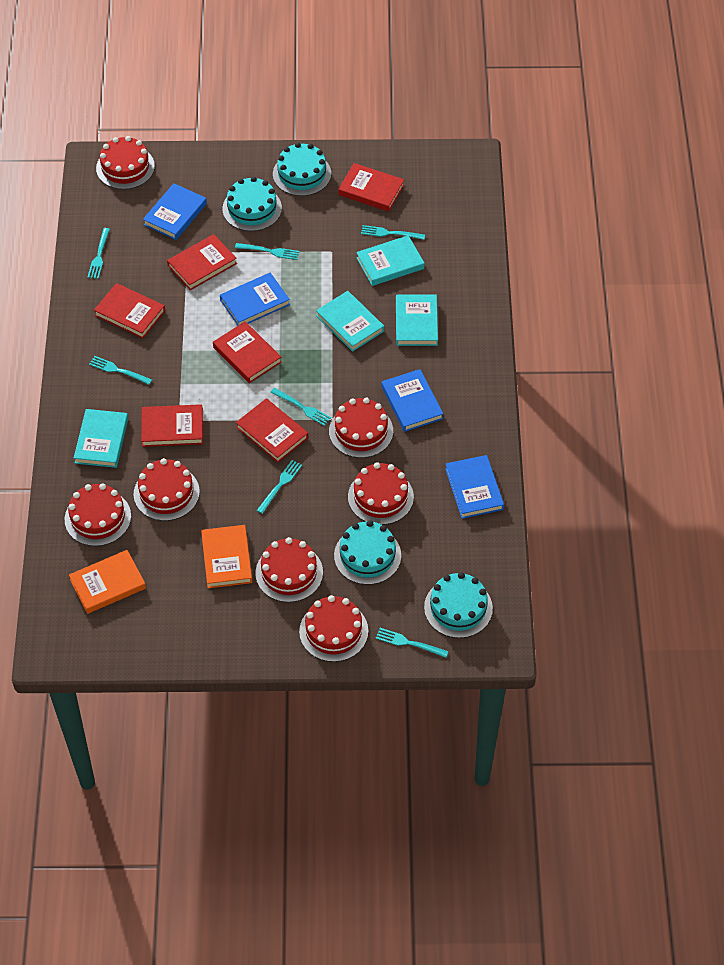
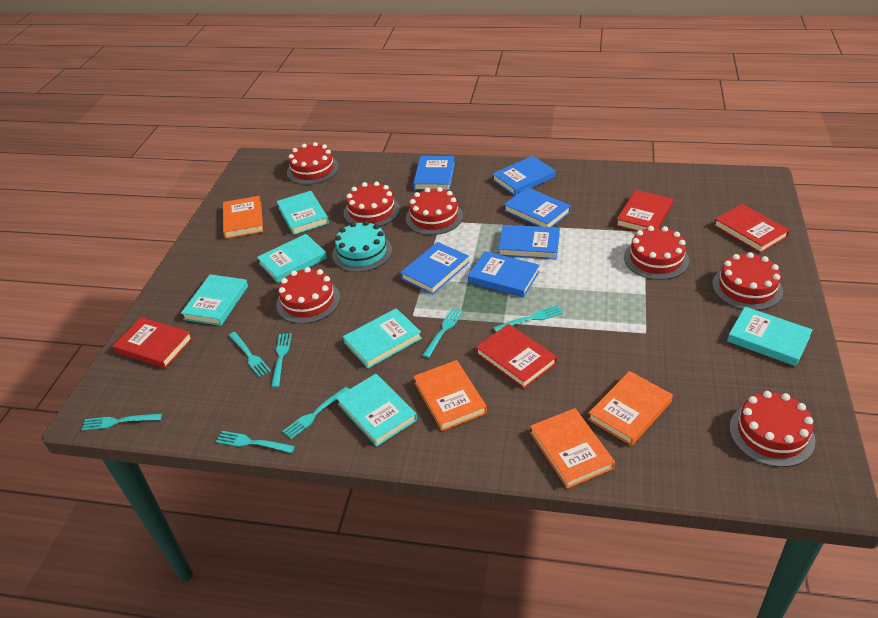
blue book: [143,183,207,240] [220,273,290,325] [382,369,443,432] [445,455,504,519] = 4 -> [400,242,469,294] [413,156,455,191] [468,251,540,297] [493,156,556,196] [498,225,560,260] [504,187,571,227] = 6
orange book: [69,550,146,614] [201,525,252,588] = 2 -> [223,196,263,239] [413,360,487,431] [530,408,615,489] [588,371,673,446] = 4
red book: [94,283,165,339] [141,404,203,447] [167,234,237,290] [213,321,282,383] [236,398,308,463] [338,163,404,212] = 6 -> [113,317,193,369] [476,324,557,389] [616,190,673,231] [714,204,790,253] = 4
turquoise book: [74,409,128,468] [316,291,384,352] [356,235,425,286] [396,295,438,346] = 4 -> [181,274,248,326] [257,234,327,283] [276,191,329,235] [336,374,417,447] [343,308,422,368] [727,307,813,366] = 6
turquoise cake: [222,177,282,231] [273,142,331,196] [334,520,401,585] [424,572,493,638] = 4 -> [332,221,392,272] = 1

